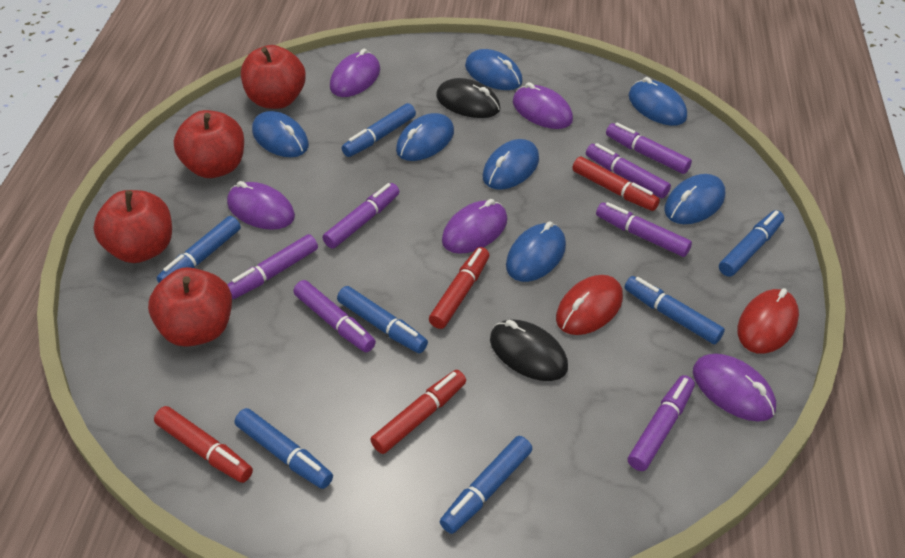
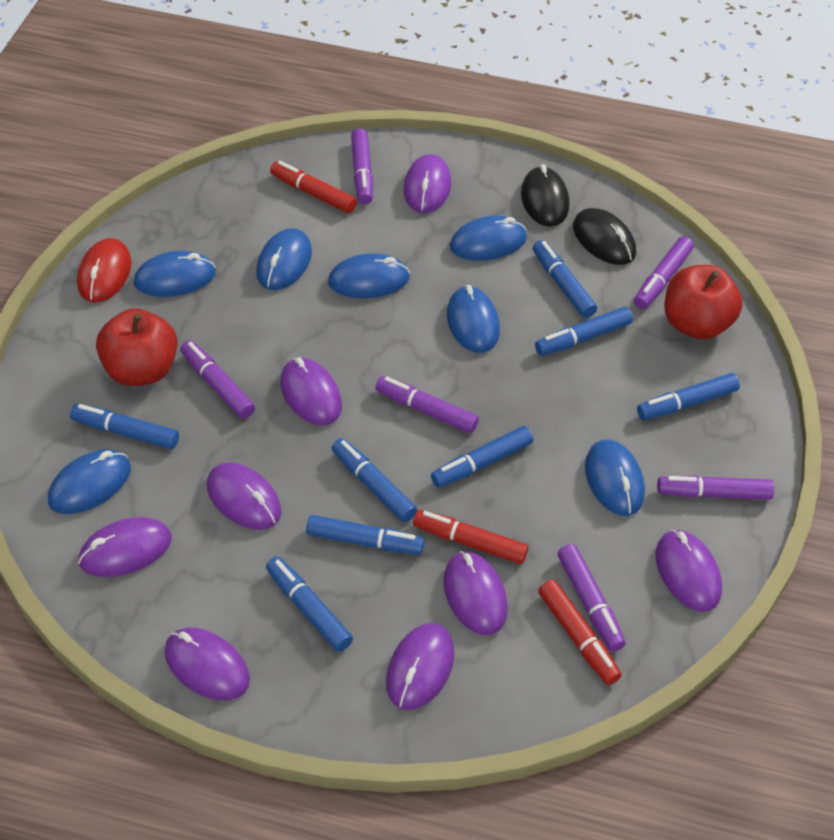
blue marker: [157,216,241,283] [235,408,333,489] [337,286,428,353] [342,103,416,157] [440,436,532,534] [625,276,725,344] [719,210,784,277] = 7 -> [70,404,179,449] [266,557,353,652] [306,515,425,555] [332,438,417,522] [431,426,533,488] [533,240,597,318] [535,307,633,356] [637,373,740,420] = 8
purple marker: [227,234,318,299] [293,280,376,352] [323,183,399,249] [586,143,671,198] [596,202,692,257] [606,123,692,174] [628,375,695,471] = 7 -> [180,340,255,419] [351,129,373,204] [375,376,479,433] [558,544,626,652] [634,237,694,309] [657,475,774,500] = 6
purple mouse: [227,181,295,230] [330,49,380,97] [442,199,507,254] [513,82,573,129] [693,353,776,421] = 5 -> [78,517,172,577] [165,628,250,700] [207,462,281,530] [280,357,342,425] [386,623,454,710] [404,154,451,213] [443,551,508,635] [656,530,722,612] = 8
red apple: [93,190,172,263] [148,267,232,347] [174,110,244,178] [241,45,306,109] = 4 -> [96,308,178,386] [664,265,743,340] = 2
red marker: [154,406,253,483] [371,370,466,454] [429,247,489,329] [572,157,660,211] = 4 -> [270,161,357,213] [413,510,528,564] [538,580,622,685] = 3
red mouse: [556,275,623,335] [737,288,799,354] = 2 -> [77,238,131,302] = 1

